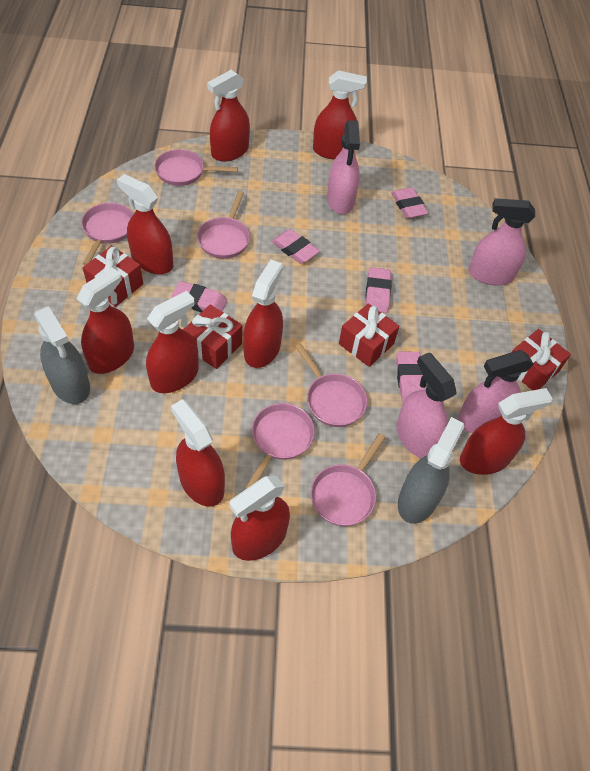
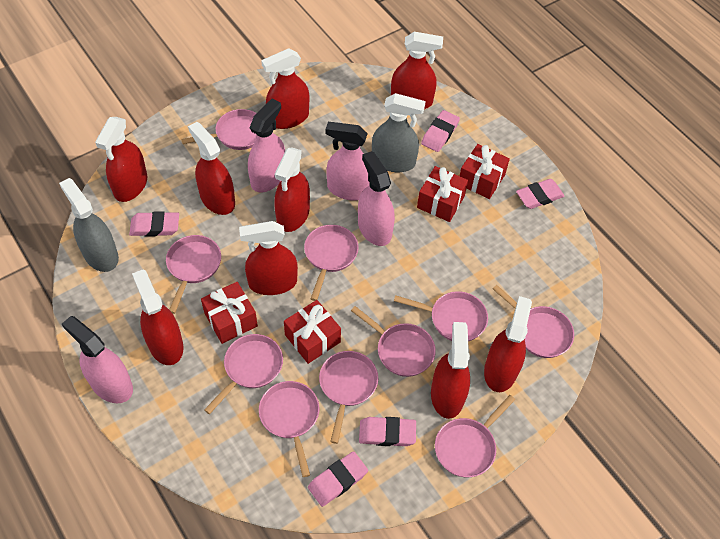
pink pan: [81,203,134,265] [154,149,238,186] [197,191,250,259] [245,403,315,489] [296,344,367,427] [310,433,386,526] = 6 -> [166,235,221,314] [181,109,257,150] [204,334,283,414] [259,381,319,477] [304,225,358,301] [319,351,378,444] [351,306,436,377] [394,291,488,341] [435,395,515,477] [493,285,574,358] = 10

